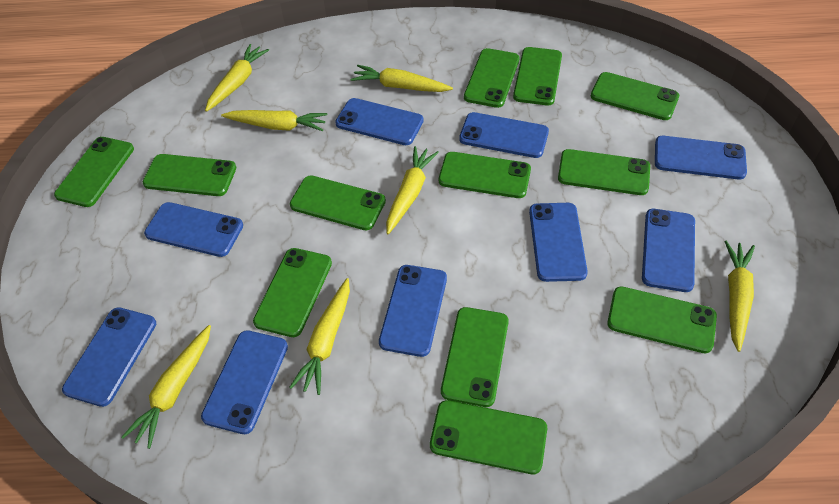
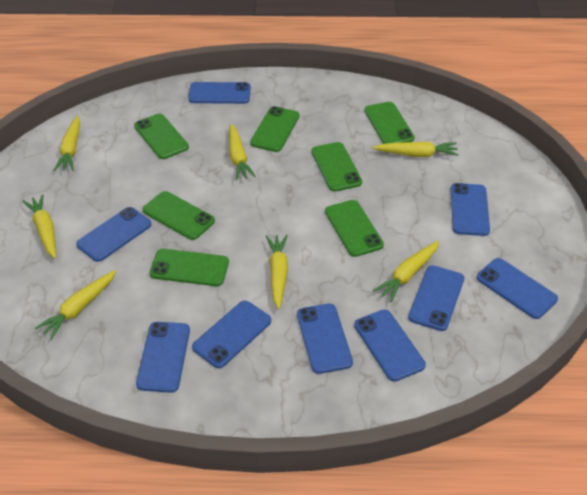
green phone: [54,137,134,207] [143,154,236,196] [253,248,332,337] [290,175,386,230] [430,400,547,474] [439,152,531,198] [441,307,509,407] [464,48,520,108] [513,47,562,105] [558,149,650,195] [591,72,679,120] [607,286,717,353] = 12 -> [134,114,189,159] [143,191,215,240] [149,249,229,286] [250,106,300,152] [311,142,362,192] [325,200,384,257] [365,102,415,144] = 7

